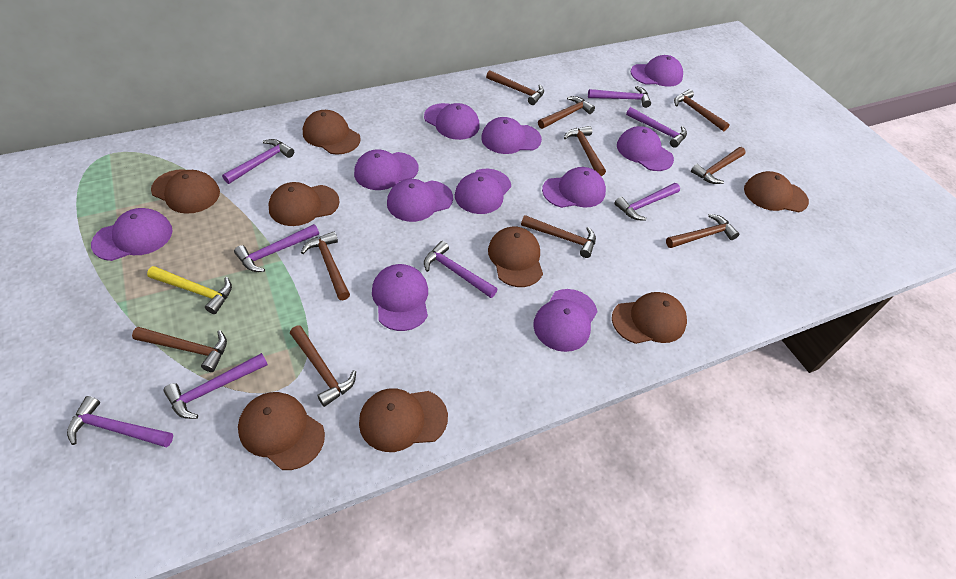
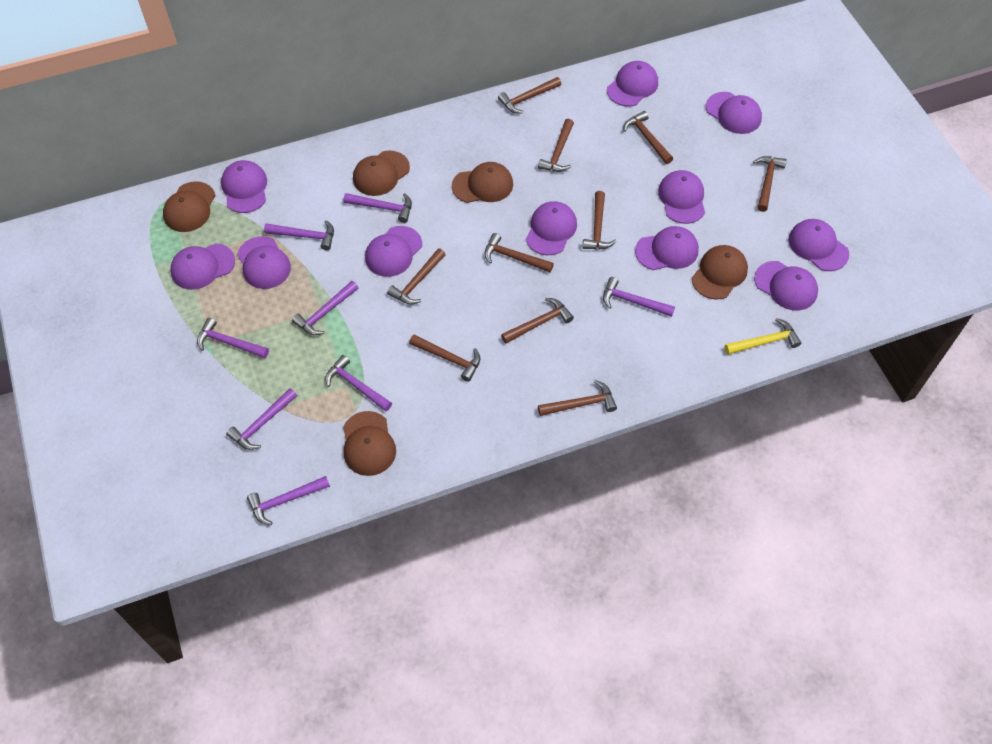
brown cap: [151,169,220,214] [238,392,325,470] [268,182,340,226] [303,110,361,155] [359,388,448,452] [488,227,543,287] [612,292,687,344] [744,171,809,212] = 8 -> [163,181,215,232] [343,411,396,476] [353,150,410,196] [452,162,513,203] [692,245,748,300] = 5

